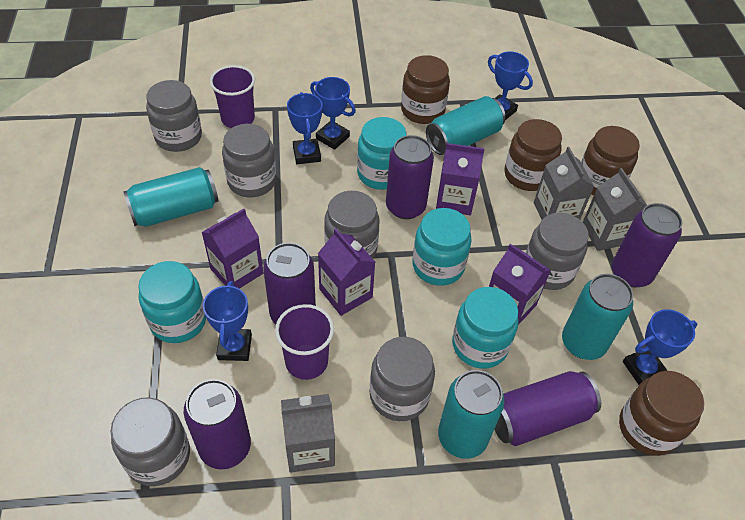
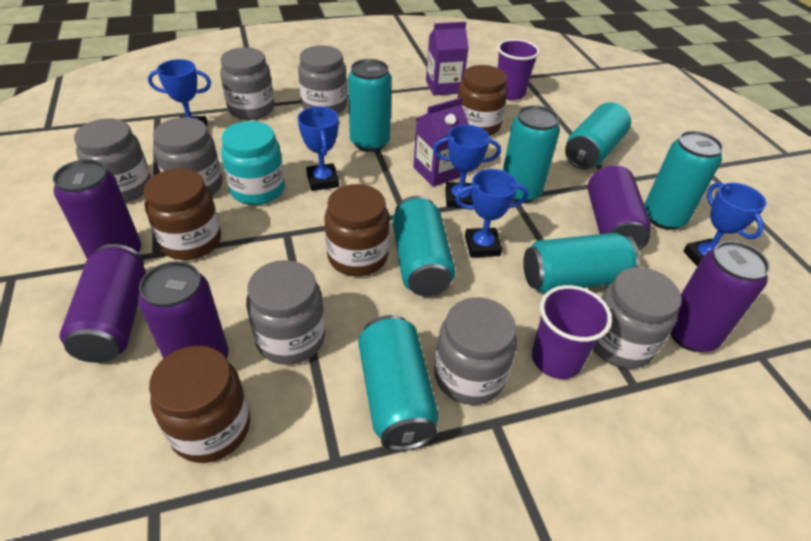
grey carton: [281,394,335,473] [534,147,594,220] [583,168,647,251] = 3 -> none = 0
grey jar: [111,397,190,486] [146,80,202,152] [222,124,276,197] [324,191,379,259] [370,337,435,421] [526,213,589,290] = 6 -> [74,118,151,203] [153,117,223,195] [220,47,274,120] [246,260,325,365] [298,46,347,114] [434,297,517,405] [593,267,682,369] = 7
purple carton: [202,209,264,289] [318,228,375,316] [436,143,485,215] [489,244,551,325] = 4 -> [414,98,469,187] [426,22,469,96] = 2
turquoise can: [123,167,218,227] [426,96,506,155] [438,370,505,459] [562,274,633,360] = 4 -> [348,59,392,152] [358,315,439,451] [393,196,456,296] [502,105,560,203] [523,233,640,293] [565,102,631,169] [644,131,723,230] = 7
turquoise jar: [138,261,206,343] [357,117,406,190] [412,208,472,286] [452,287,519,369] = 4 -> [221,121,285,205] = 1

